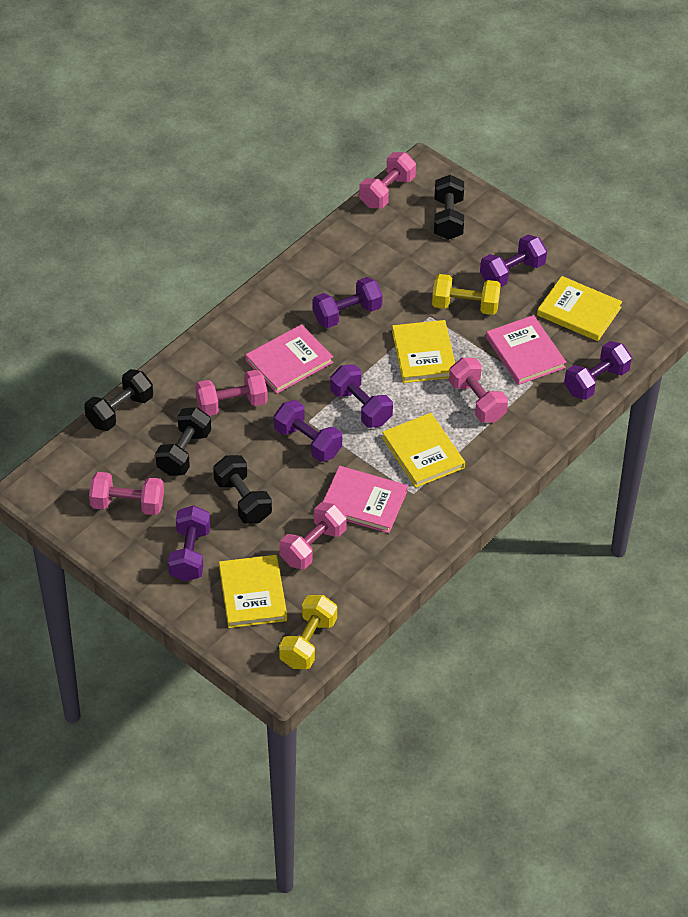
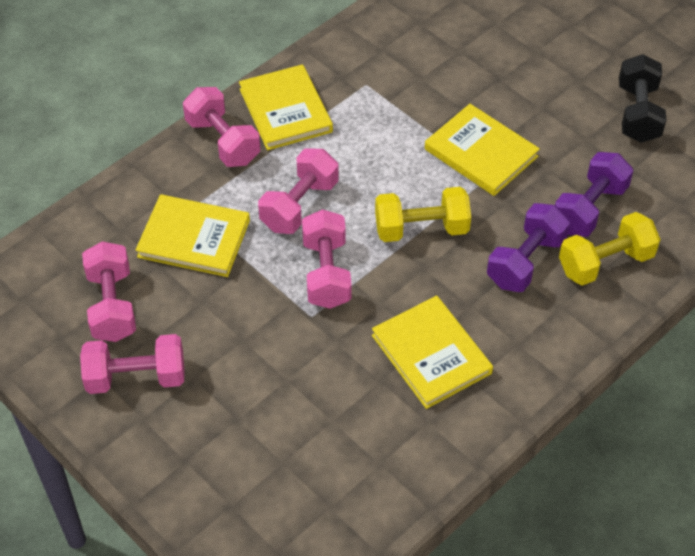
black dumbbell: [84,369,153,431] [155,407,211,476] [213,455,272,524] [434,175,464,240] = 4 -> [619,54,666,143] = 1
pink book: [245,324,333,394] [323,466,408,533] [486,315,566,385] = 3 -> none = 0
purple dumbbell: [168,506,210,581] [274,400,342,462] [313,277,383,328] [330,364,393,428] [480,235,547,287] [564,341,632,400] = 6 -> [487,203,570,292] [555,152,633,237] = 2

